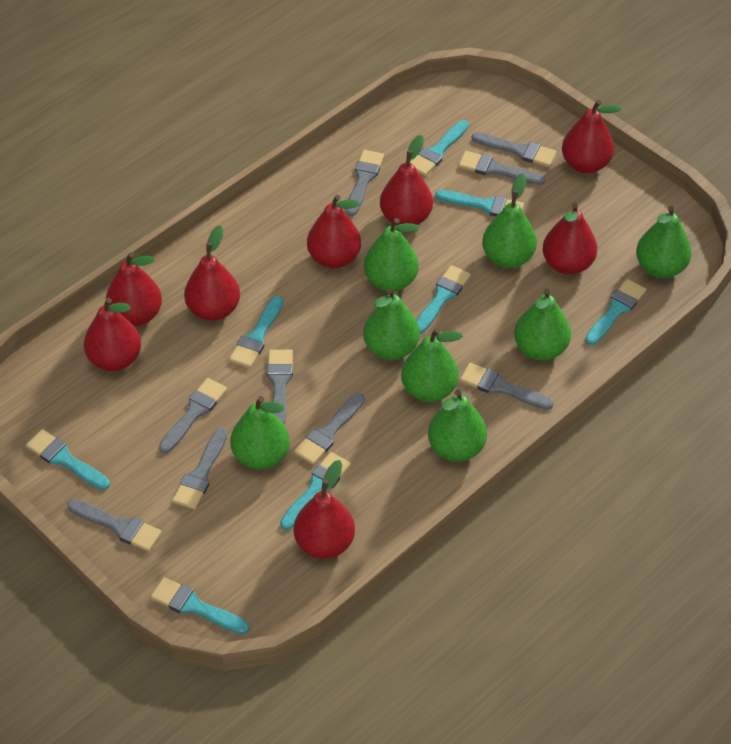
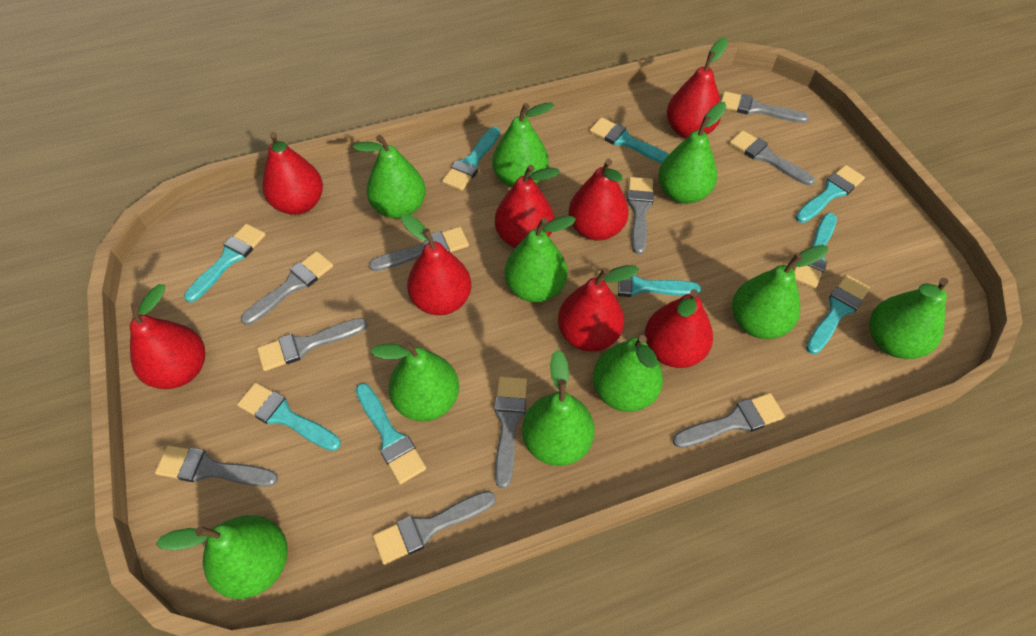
green pear: [230,396,290,470] [363,288,420,360] [364,218,419,292] [401,328,463,402] [428,389,487,462] [482,173,537,268] [514,289,571,361] [636,206,692,278] = 8 -> [156,515,288,599] [353,135,426,219] [370,341,459,421] [492,102,554,187] [504,216,576,302] [522,350,595,466] [593,335,663,412] [658,102,726,204] [732,245,828,339] [869,278,949,359] = 10
grey brush: [67,499,162,552] [159,378,227,453] [172,428,228,509] [267,350,293,424] [294,393,365,465] [346,150,384,216] [458,151,545,185] [460,363,554,410] [472,132,557,167] = 9 -> [155,445,278,487] [241,251,333,325] [257,318,368,371] [369,227,469,271] [373,491,496,565] [494,376,527,488] [627,177,654,254] [672,393,785,448] [721,91,809,123] [729,130,815,186] = 10
turquoise brush: [26,429,110,490] [151,577,249,634] [229,296,283,368] [280,452,351,530] [410,120,469,176] [416,265,471,334] [435,190,524,217] [585,279,646,345] = 8 -> [184,224,266,303] [237,383,341,451] [356,383,426,484] [442,127,500,191] [590,117,669,164] [597,271,701,297] [794,213,837,288] [795,165,865,223] [806,274,870,354] = 9

